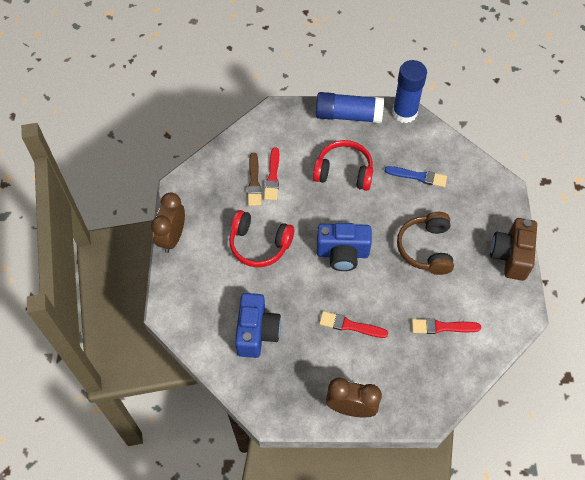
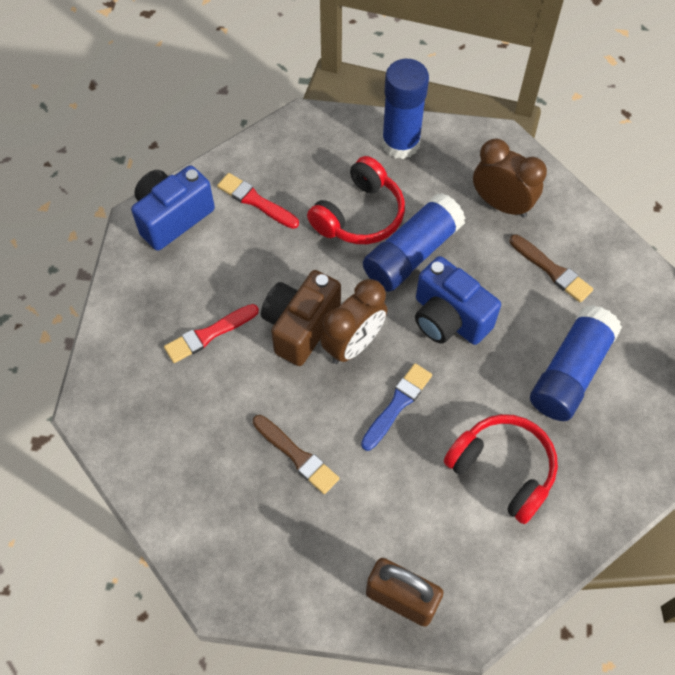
blue glue stick: [316,92,384,123] [392,60,427,123] = 2 -> [363,193,466,292] [382,59,429,159] [530,305,622,421] = 3
brown brush: [247,153,262,206] = 1 -> [253,415,339,494] [509,234,593,303] = 2
brown headphones: [397,212,454,275] = 1 -> none = 0
brown padlock: none = 0 -> [366,558,444,627] = 1
red brush: [264,147,279,200] [319,311,388,338] [412,318,481,334] = 3 -> [164,304,259,363] [217,173,299,229] = 2

